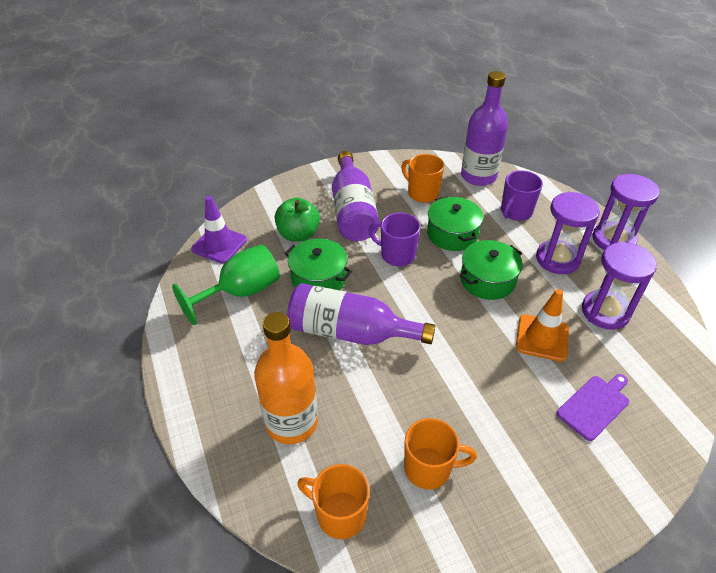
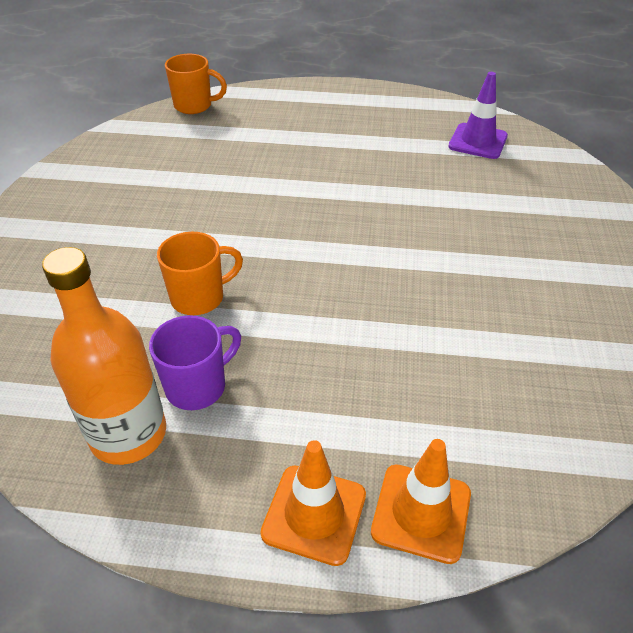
green apple: [275,197,320,242] = 1 -> none = 0
green goblet: [172,244,280,325] = 1 -> none = 0
green pot: [284,238,352,290] [427,196,483,251] [460,240,523,300] = 3 -> none = 0
orange mug: [297,464,370,539] [401,154,444,203] [404,418,477,490] = 3 -> [157,232,243,315] [165,54,227,114] = 2
orange traffic cone: [516,289,569,362] = 1 -> [260,440,366,566] [371,439,471,564] = 2
purple bottle: [287,283,435,345] [332,151,379,241] [461,71,508,186] = 3 -> none = 0
purple cutting board: [556,374,629,441] = 1 -> none = 0
purple hourglass: [536,192,600,274] [582,241,657,330] [592,174,660,250] = 3 -> none = 0
purple mug: [368,213,420,266] [501,170,543,221] = 2 -> [149,315,241,410] = 1

